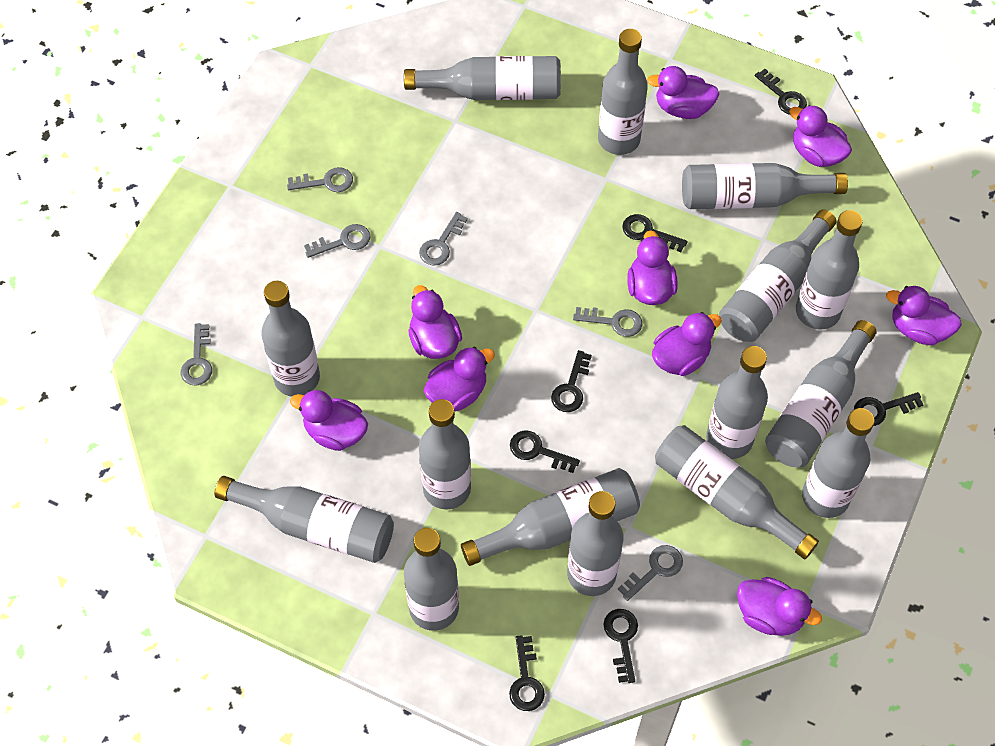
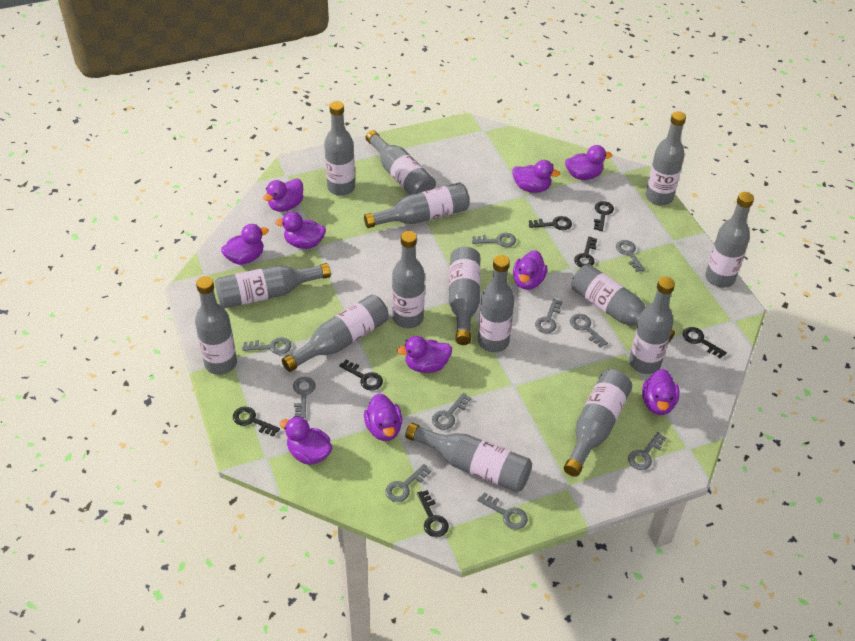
grey key: [180,323,212,386] [287,167,353,192] [304,224,370,258] [419,212,468,265] [573,307,642,337] [618,545,683,601] = 6 -> [242,337,292,355] [293,377,316,418] [385,464,431,502] [432,393,471,430] [472,233,516,247] [477,492,528,530] [535,299,562,333] [570,314,608,347] [616,240,645,272] [628,432,666,470] = 10
purple duck: [290,390,368,451] [408,285,462,359] [424,347,495,411] [627,230,678,305] [647,66,720,119] [652,312,722,376] [737,577,822,636] [789,105,852,167] [886,286,962,346] = 9 -> [221,224,269,265] [263,178,303,212] [275,212,326,249] [279,417,332,465] [364,393,402,441] [397,336,452,373] [512,160,560,193] [513,250,547,290] [565,145,612,180] [642,369,680,415] = 10

